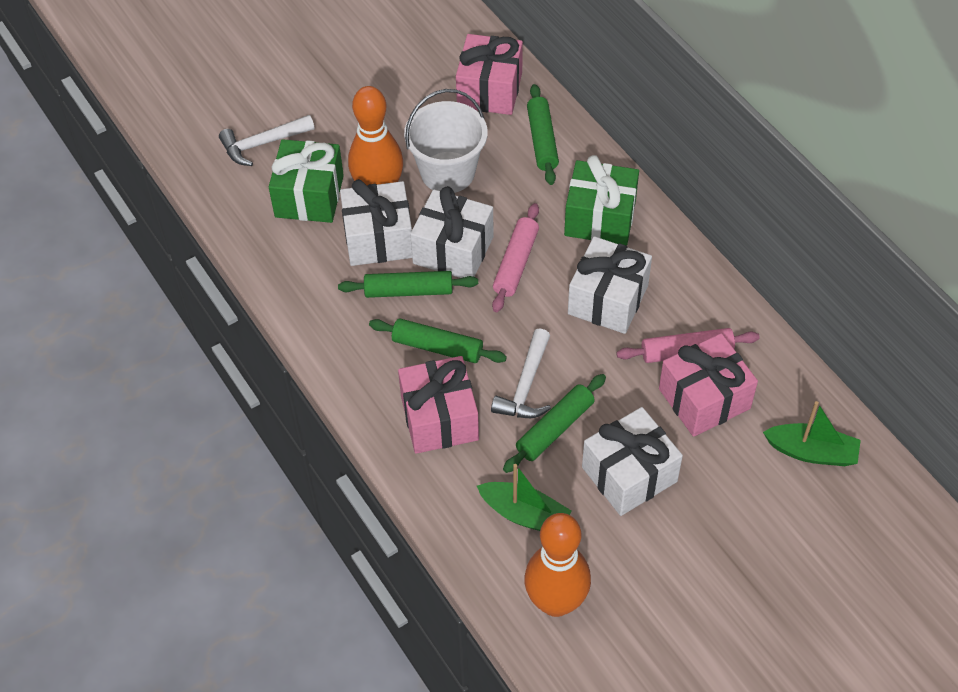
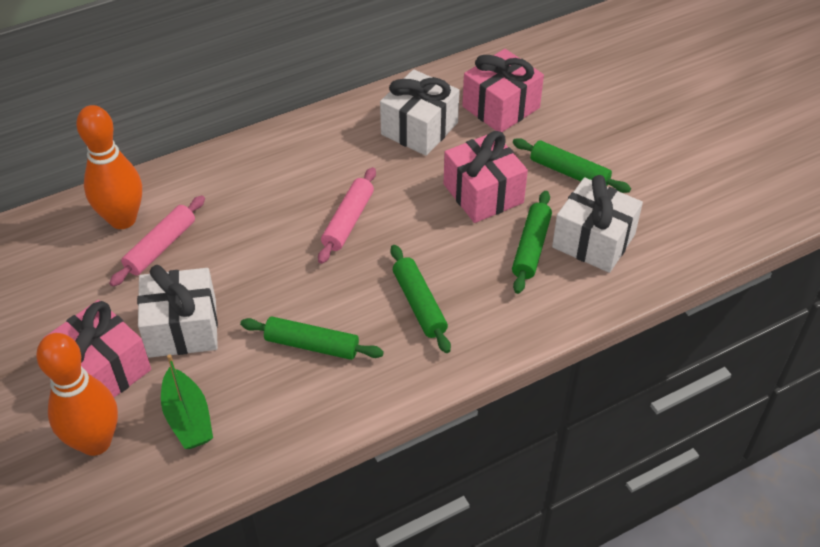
green boat: [477,464,572,531] [763,401,861,466] = 2 -> [161,354,213,449] = 1
green gift: [269,139,344,223] [564,155,639,245] = 2 -> none = 0
white bucket: [404,89,488,193] = 1 -> none = 0
white gift: [340,179,412,266] [410,186,494,278] [568,236,652,334] [582,407,683,516] = 4 -> [137,265,218,358] [380,69,460,156] [552,175,643,273] = 3
white hammer: [219,115,315,166] [491,328,551,418] = 2 -> none = 0

